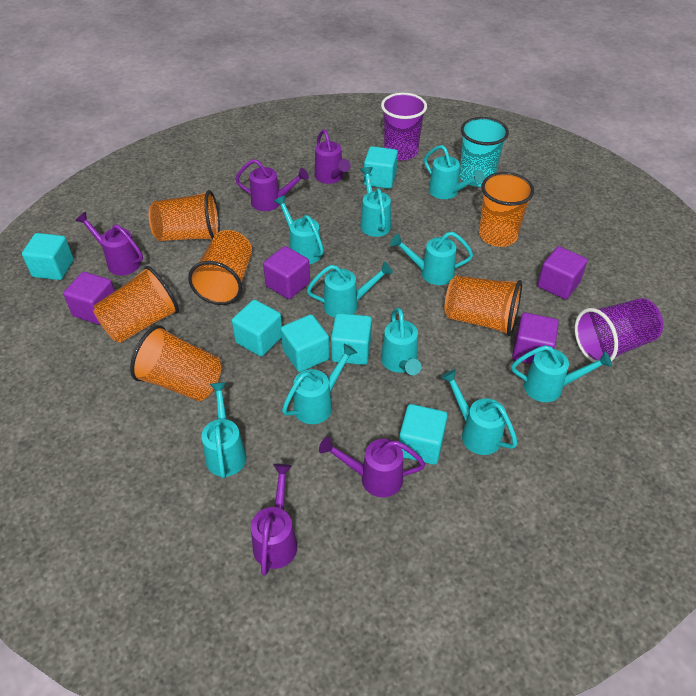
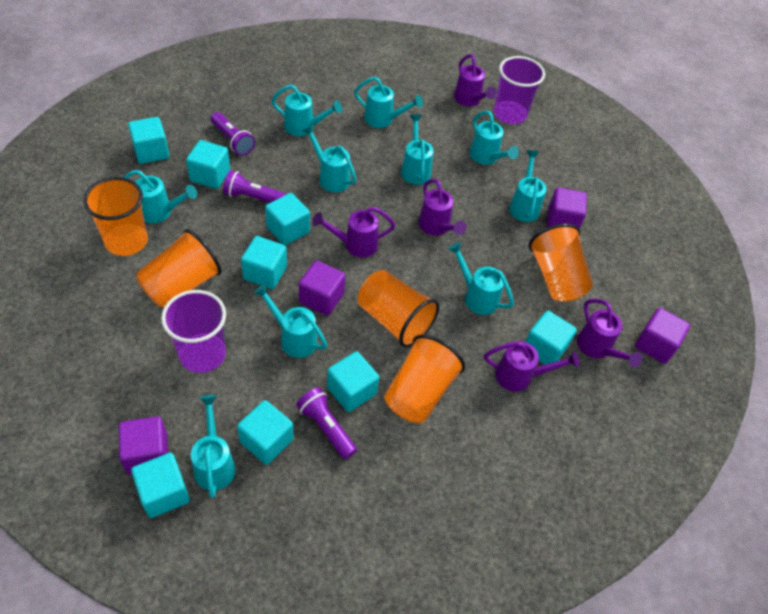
orange cup: [93,266,179,343] [130,325,221,401] [149,190,220,241] [188,230,252,305] [444,275,522,336] [479,172,534,247] = 6 -> [83,177,148,256] [136,229,222,308] [358,270,439,348] [384,334,465,423] [529,224,593,302] = 5
purple flashlight: none = 0 -> [211,112,255,156] [223,170,286,203] [296,387,357,459] = 3
turquoise cube: [22,233,74,280] [232,300,282,357] [281,315,330,372] [331,313,372,365] [364,146,398,189] [399,404,448,465] = 6 -> [128,117,169,164] [131,453,190,518] [186,140,230,189] [237,400,294,465] [241,236,287,289] [265,193,310,245] [327,351,379,412] [525,311,577,365] = 8
turquoise cup: [460,117,509,187] = 1 -> none = 0

